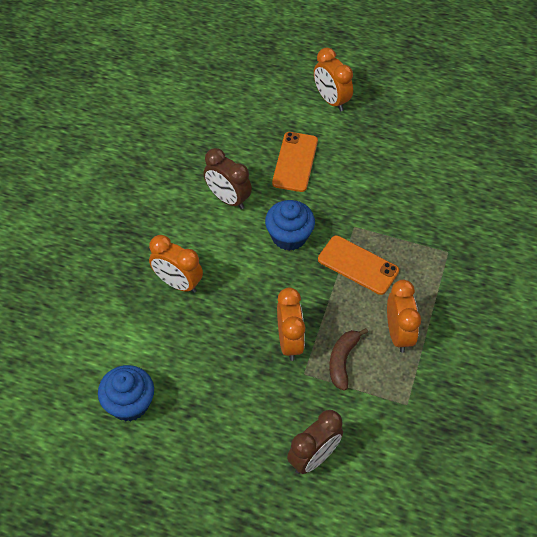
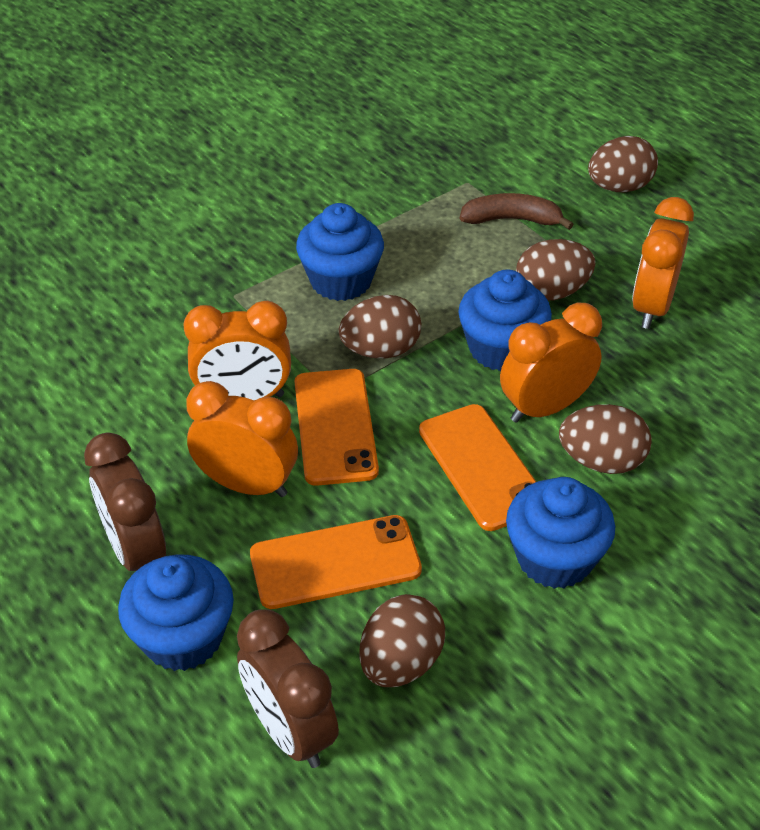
blue cupcake: [98,365,154,421] [265,200,315,251] = 2 -> [118,554,234,671] [296,203,384,301] [458,269,552,371] [506,477,615,589] = 4
brown egg: none = 0 -> [339,295,421,358] [359,594,445,687] [516,239,596,301] [559,404,652,474] [588,136,658,192] = 5
orange phone: [272,132,318,192] [318,236,399,295] = 2 -> [250,515,422,609] [295,369,379,486] [419,404,536,531] = 3

